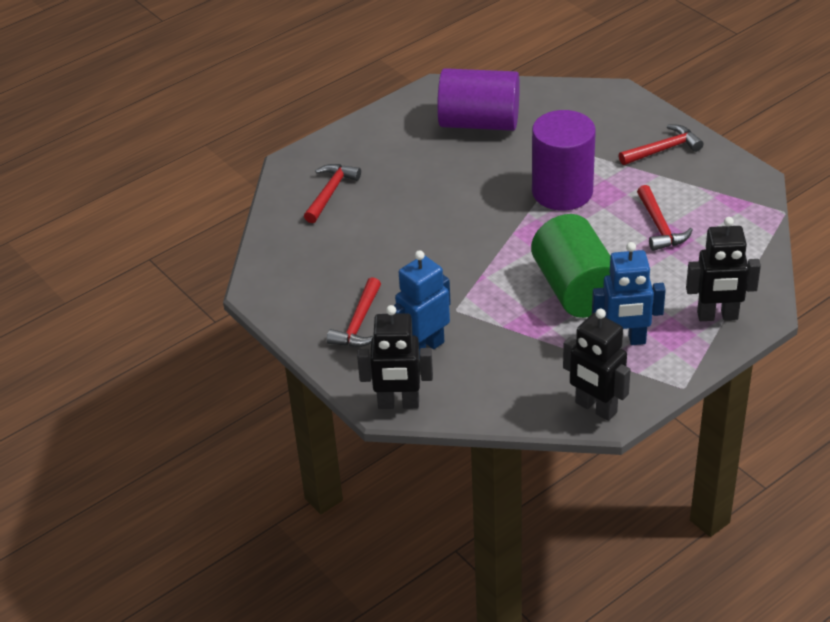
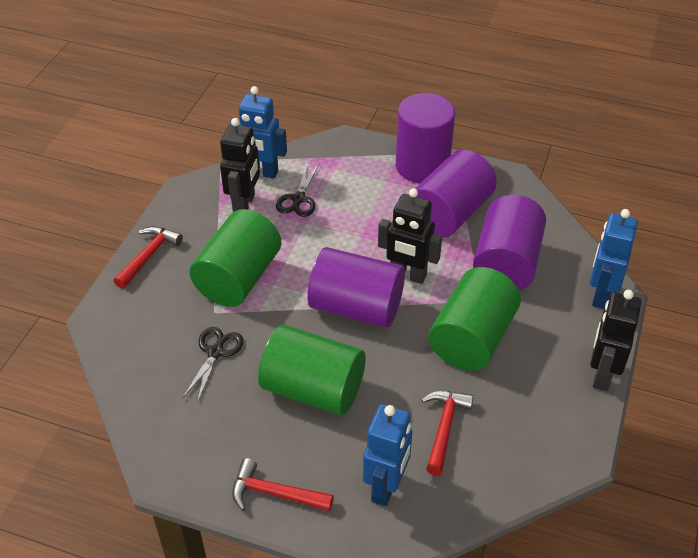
black scissors: none = 0 -> [183,327,243,403] [276,163,319,217] = 2
blue robot: [393,250,451,356] [592,242,666,345] = 2 -> [228,86,287,179] [363,404,412,506] [590,209,638,309] = 3
green cylinder: [531,214,610,318] = 1 -> [189,209,281,307] [258,324,366,415] [429,267,521,371] = 3
purple cylinder: [437,68,520,131] [532,110,596,211] = 2 -> [307,247,405,328] [396,93,455,183] [415,150,497,238] [473,195,546,290] = 4
red hammer: [304,164,361,223] [327,277,381,347] [619,125,703,165] [637,185,693,251] = 4 -> [114,226,183,289] [232,458,334,511] [421,391,474,476] = 3

